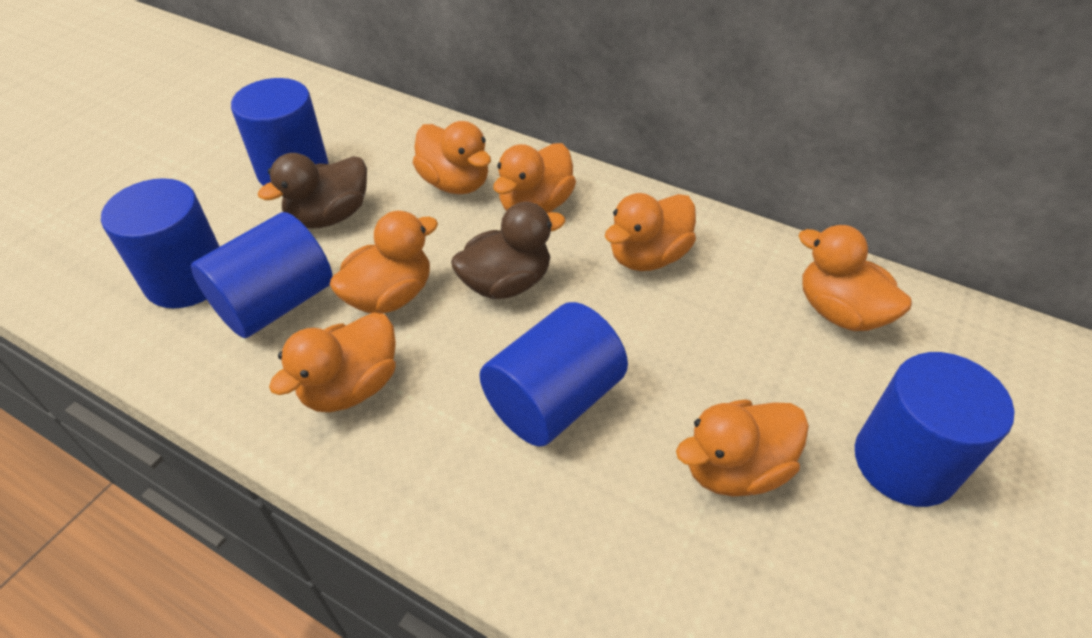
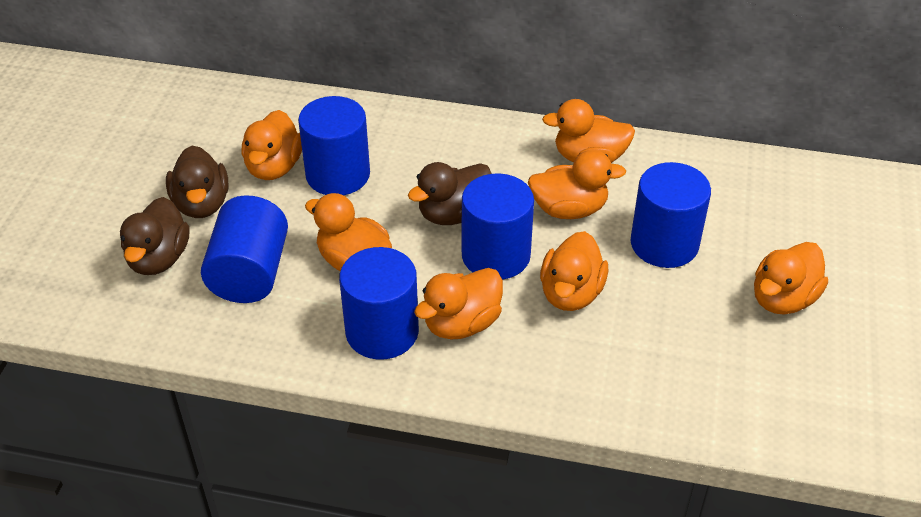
brown duck: [258,153,367,229] [451,202,566,299] = 2 -> [120,197,189,275] [166,146,229,218] [408,162,492,225] = 3

